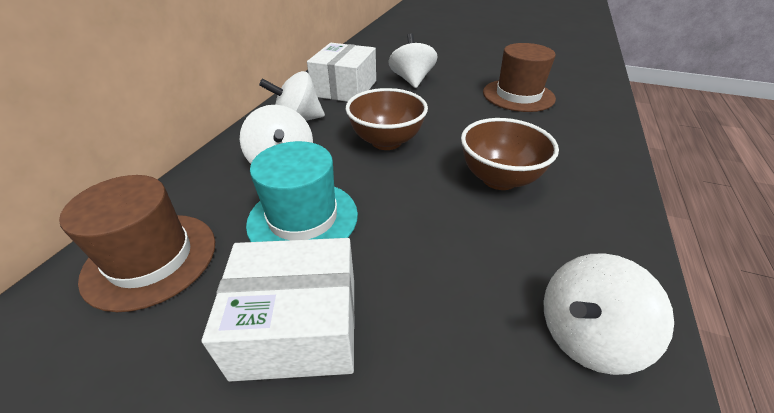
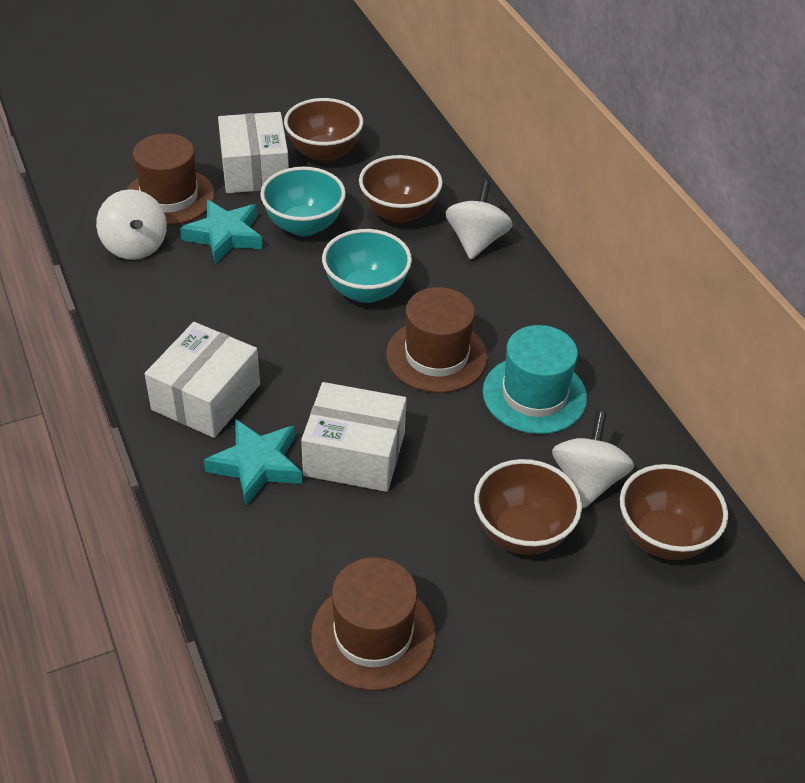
brown bowl: [345,88,428,150] [461,118,559,190] = 2 -> [284,98,363,163] [359,155,443,224] [474,459,582,555] [620,464,728,560] = 4
brown hat: [59,175,215,312] [483,43,556,112] = 2 -> [126,133,215,225] [311,557,436,691] [386,287,488,393] = 3
turquoise bowl: none = 0 -> [260,167,346,237] [322,229,412,303] = 2
turquoise star: none = 0 -> [180,200,263,264] [204,419,303,506] = 2
white box: [202,238,355,382] [307,43,376,102] = 2 -> [145,322,260,438] [218,112,289,193] [301,382,406,492] = 3
white spinning top: [240,105,313,164] [259,71,325,121] [388,33,438,88] [543,253,674,375] = 4 -> [96,189,167,260] [446,180,513,260] [552,412,634,509] = 3

